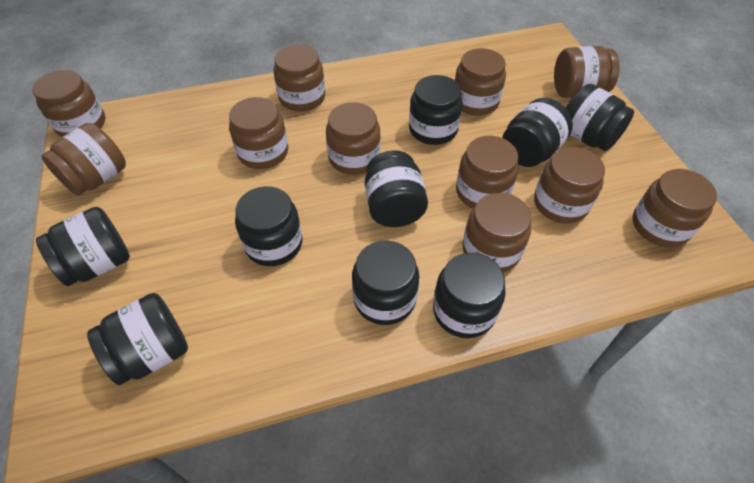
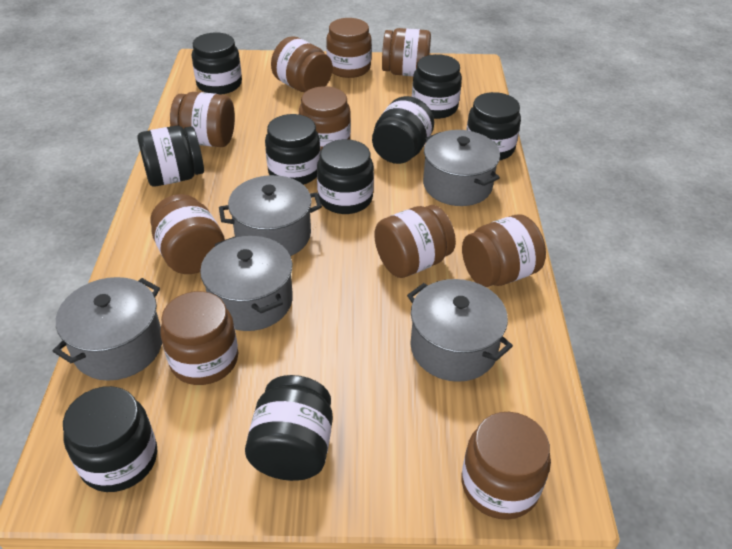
brown jar: [33,70,105,137] [41,123,126,196] [229,97,288,169] [274,45,325,112] [326,102,380,175] [455,48,506,116] [456,136,519,209] [462,193,532,272] [534,147,605,224] [554,46,620,98] [633,169,717,247] = 11 -> [150,194,225,274] [160,291,238,385] [170,92,235,147] [271,36,332,92] [299,86,351,150] [326,18,372,78] [374,205,456,278] [382,28,431,76] [461,412,551,520] [462,214,546,287] = 10
grey pot: none = 0 -> [53,277,162,381] [200,236,293,331] [219,175,322,256] [407,279,513,382] [423,130,500,206] = 5

